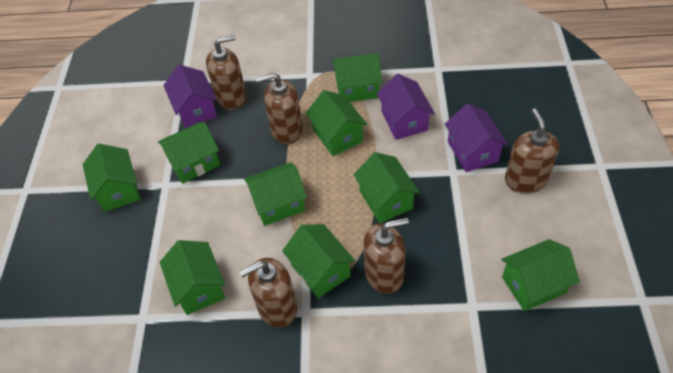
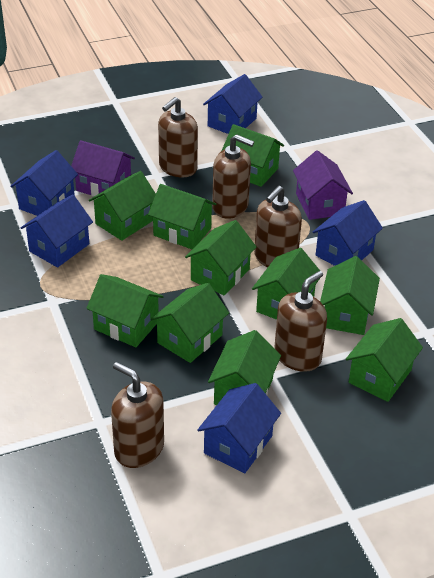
blue house: none = 0 -> [10,150,78,216] [21,194,93,268] [197,383,281,473] [203,74,263,134] [312,200,383,266] = 5
green house: [83,144,140,212] [158,122,220,184] [160,240,225,315] [244,162,307,226] [282,224,355,298] [306,90,367,156] [332,53,382,102] [353,152,420,223] [501,239,580,311] = 9 -> [86,274,164,347] [89,171,156,241] [148,184,216,249] [151,283,229,363] [185,220,257,296] [208,330,281,405] [222,124,284,187] [252,248,320,320] [320,256,380,335] [346,318,423,402] = 10
purple house: [163,65,217,128] [377,74,435,140] [445,103,508,172] = 3 -> [71,140,135,197] [293,150,353,220] = 2

